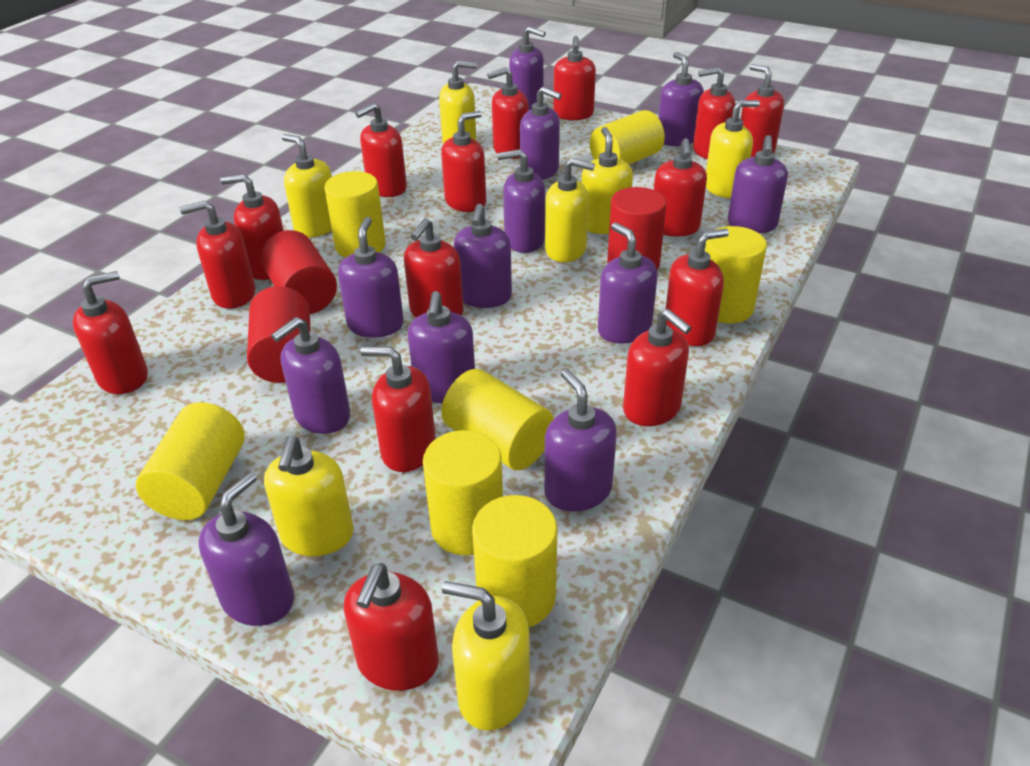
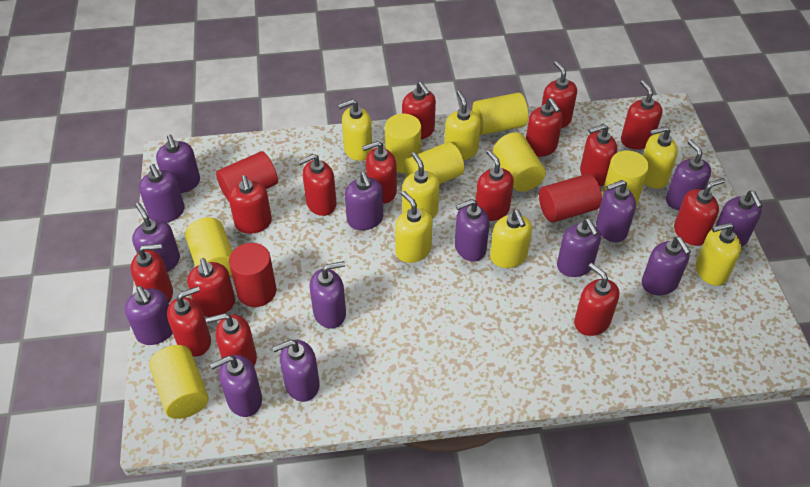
purple soap dispenser: [198,472,294,626] [271,317,350,434] [338,217,404,337] [408,291,475,403] [454,204,512,308] [497,149,545,253] [509,27,546,110] [520,87,562,180] [544,369,617,511] [598,222,658,344] [659,52,704,146] [728,135,788,233] = 12 -> [125,286,173,345] [132,203,180,272] [139,164,185,223] [156,134,200,193] [210,355,262,417] [272,340,320,402] [310,261,346,329] [345,172,383,230] [455,199,490,261] [557,218,601,277] [596,180,636,242] [642,237,691,296] [666,139,711,210] [715,191,762,247] = 14

